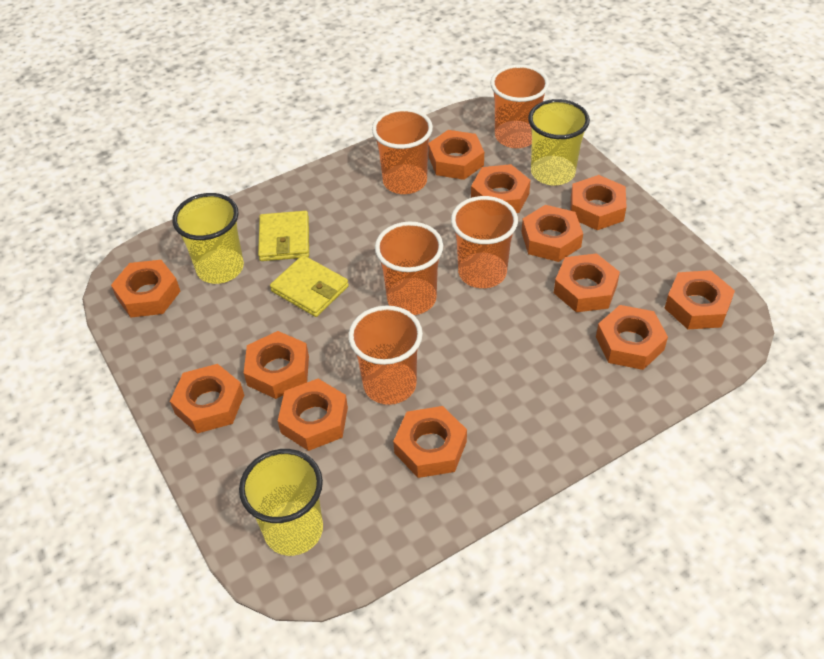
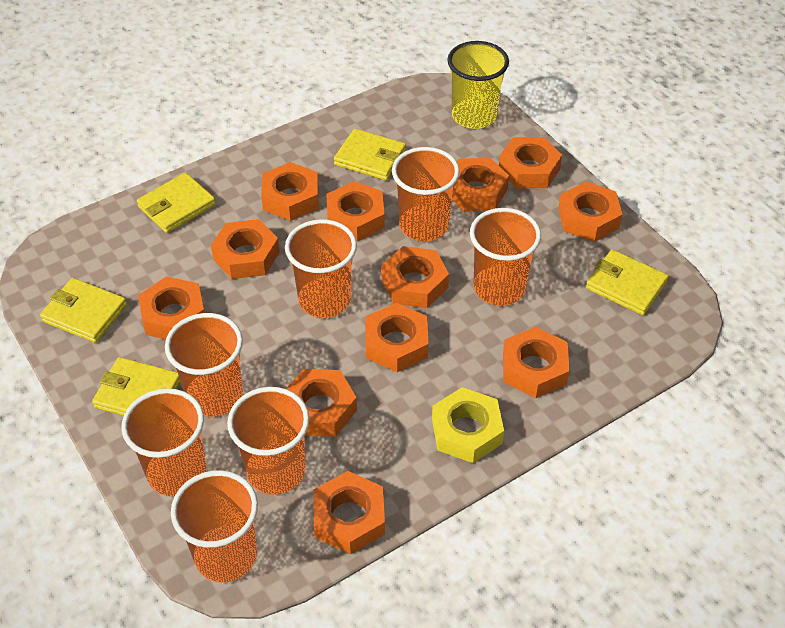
orange cup: [348,305,423,405] [372,108,433,194] [375,221,443,315] [451,196,518,288] [490,64,549,148] = 5 -> [121,388,206,497] [165,313,243,417] [171,470,258,582] [227,387,310,495] [285,219,357,318] [392,147,460,241] [470,208,541,306] = 7
yellow cup: [172,193,244,284] [239,449,323,556] [528,99,590,185] = 3 -> [447,41,509,129] = 1
yellow nut: none = 0 -> [432,387,504,463] = 1
yellow wallet: [258,211,309,261] [270,255,349,317] = 2 -> [40,278,127,343] [92,357,180,416] [137,173,216,233] [334,129,406,180] [586,249,669,315] = 5

